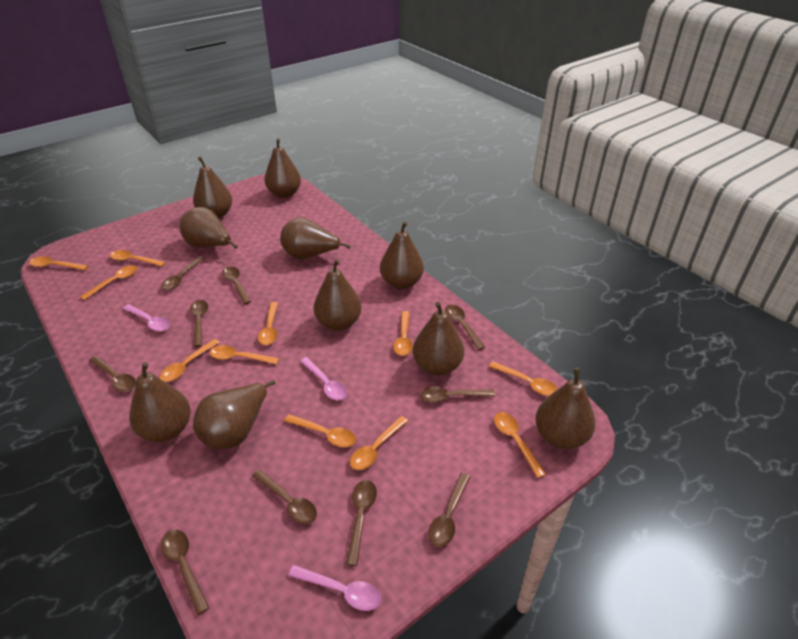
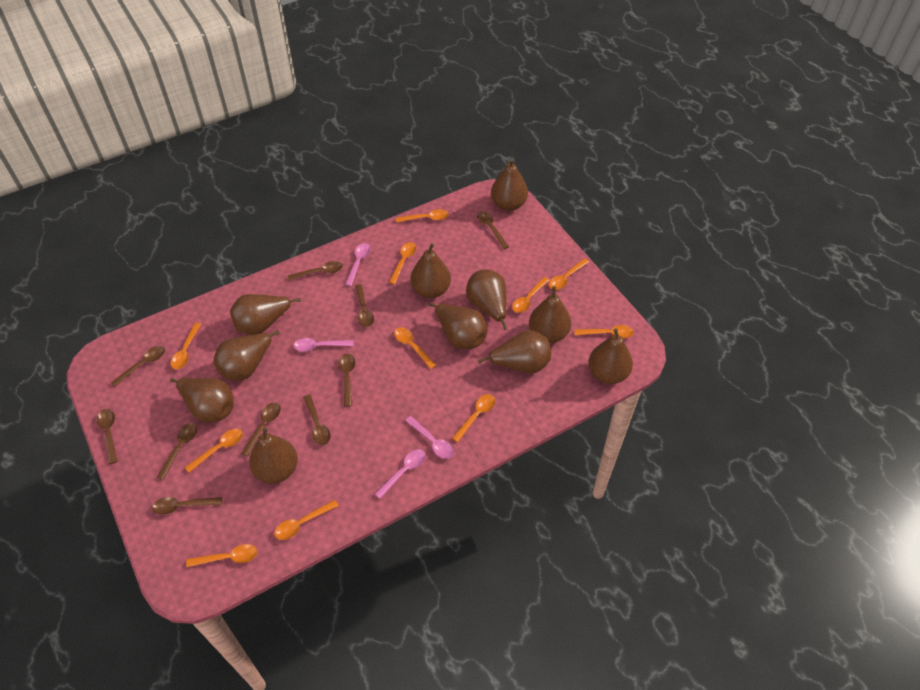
brown pear: [129,362,191,442] [179,207,238,249] [193,157,232,218] [193,380,275,449] [264,138,301,198] [280,217,351,259] [314,259,362,331] [380,221,424,289] [413,302,464,376] [535,368,596,449] = 10 -> [170,378,234,423] [214,330,280,381] [230,294,301,335] [249,427,298,483] [410,243,451,298] [429,302,487,349] [466,269,508,330] [478,330,551,373] [491,158,528,211] [529,286,571,343] [588,328,633,384] = 11
pink spoon: [123,304,170,332] [288,565,381,611] [300,357,347,400] = 3 -> [293,338,353,352] [345,243,371,286] [375,449,426,499] [405,416,454,459] = 4

